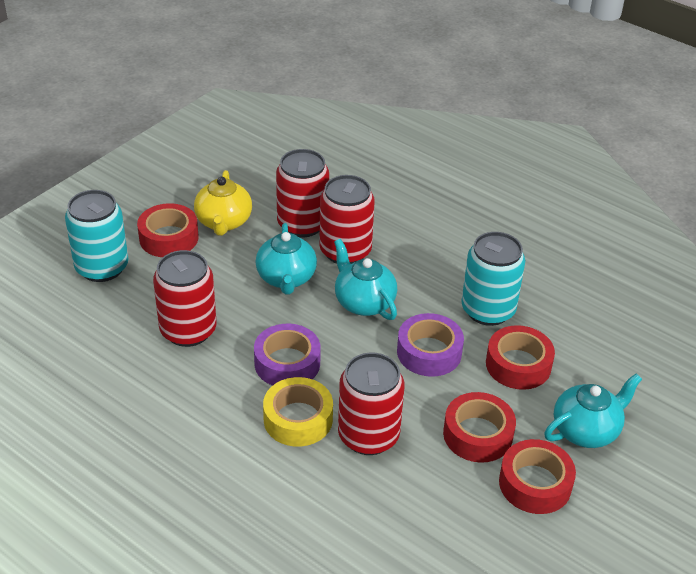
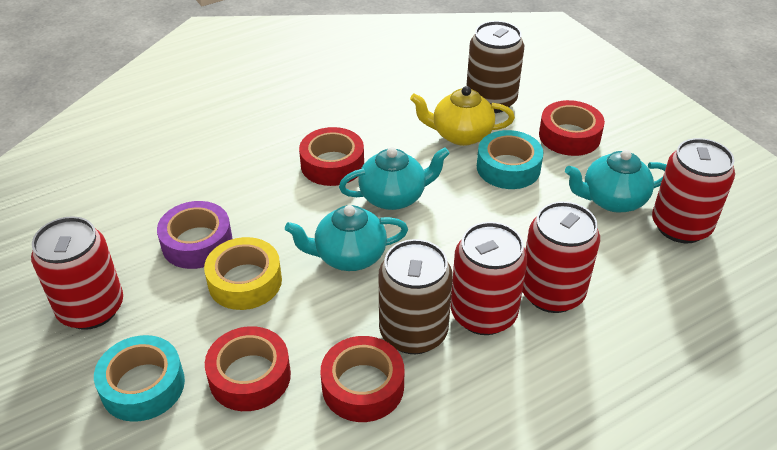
brown can: none = 0 -> [378,239,453,354] [466,21,524,113] = 2
purple tape: [254,324,321,386] [397,313,464,377] = 2 -> [157,201,232,269] = 1
turquoise can: [65,190,128,282] [462,232,525,326] = 2 -> none = 0
turquoise tape: none = 0 -> [94,335,185,422] [477,130,544,189] = 2

